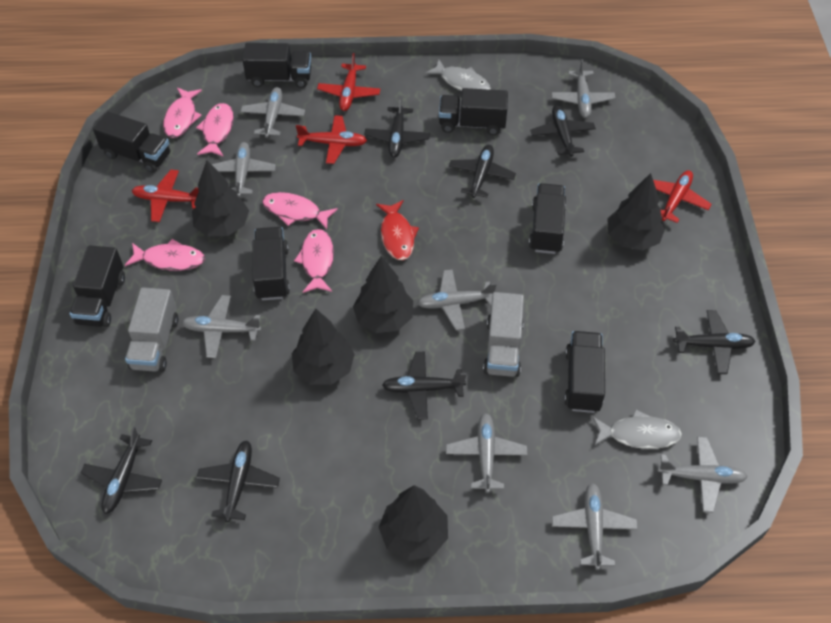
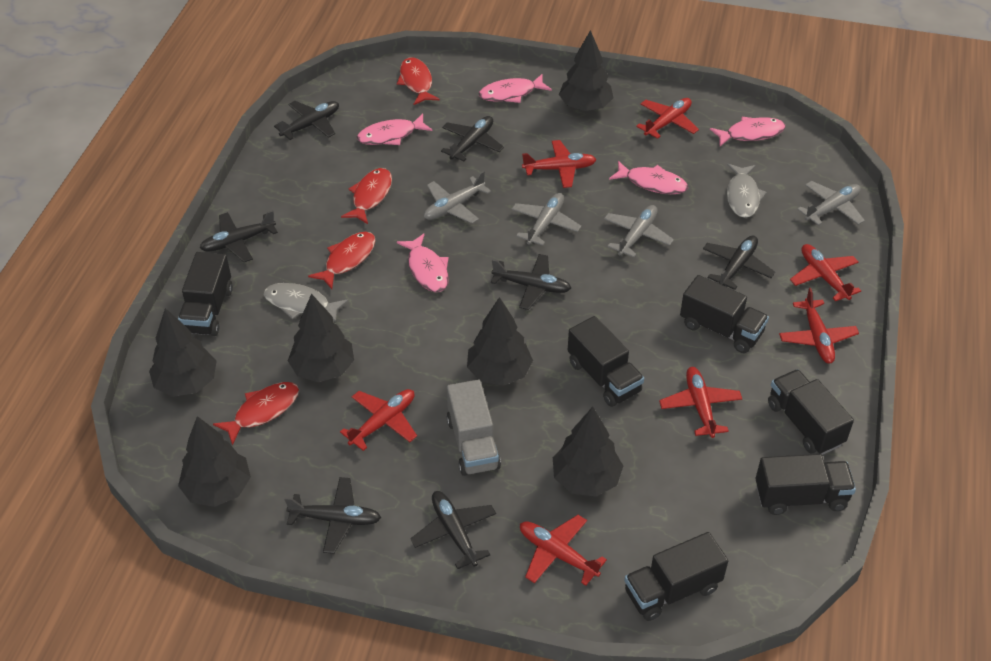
black tree: [192,161,249,236] [292,308,355,385] [353,256,413,333] [379,485,448,561] [607,173,665,250] = 5 -> [149,308,217,397] [178,416,251,507] [288,294,354,382] [467,297,533,386] [553,407,623,497] [559,30,613,111] = 6
black truck: [70,245,125,327] [93,112,170,173] [242,43,311,88] [253,227,290,300] [439,88,508,135] [529,183,566,254] [564,331,605,413] = 7 -> [178,252,233,336] [568,316,644,407] [624,532,728,621] [680,275,769,353] [755,454,856,515] [768,369,854,455] = 6
grey plane: [181,295,261,358] [211,142,276,197] [240,87,305,138] [418,270,497,330] [446,413,527,493] [552,59,615,118] [552,483,638,570] [658,437,748,513] = 8 -> [424,171,491,224] [511,193,581,246] [604,205,674,257] [797,181,865,226] = 4
grey truck: [125,287,178,372] [483,292,524,377] = 2 -> [447,379,501,476] = 1
red fish: [376,200,419,260] = 1 -> [213,382,299,445] [308,232,376,289] [341,168,392,224] [397,57,440,105] = 4
red plane: [132,170,199,222] [296,115,367,164] [317,53,380,111] [653,170,712,223] = 4 -> [340,389,417,451] [520,515,607,586] [522,140,597,188] [636,98,699,139] [659,367,742,438] [779,288,859,364] [790,244,861,301] = 7

